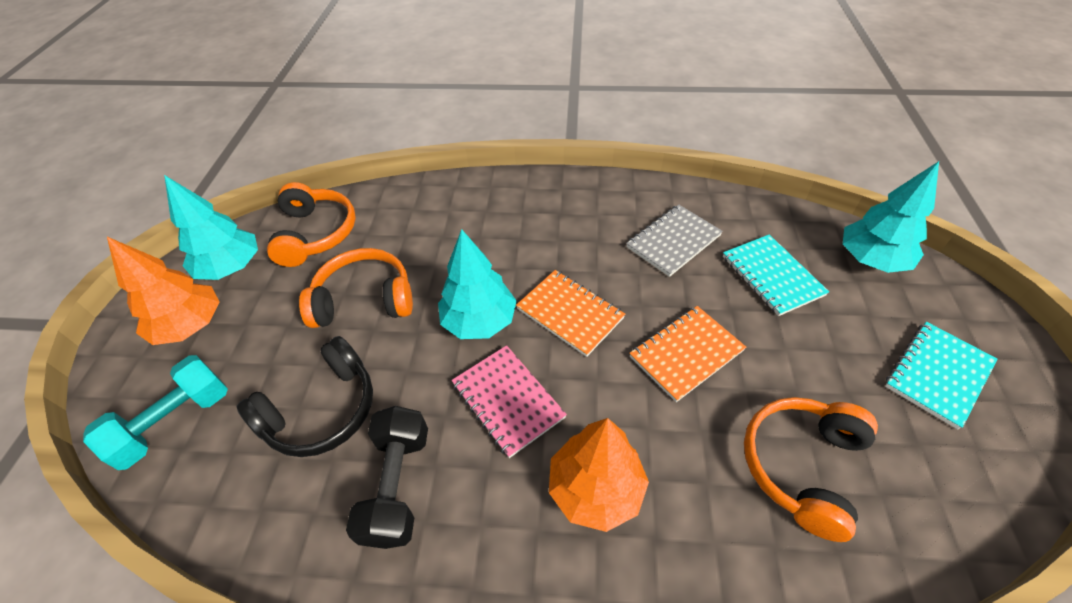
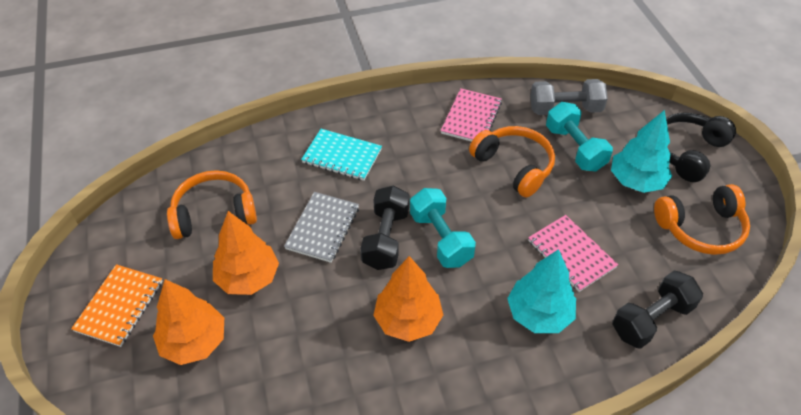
black dumbbell: [346,406,428,549] = 1 -> [360,186,410,270] [612,271,703,349] = 2
grey dumbbell: none = 0 -> [530,79,608,115] = 1
orange notebook: [516,270,625,357] [629,306,746,402] = 2 -> [71,264,163,347] = 1
orange tree: [107,237,220,345] [549,418,649,532] = 2 -> [153,279,224,365] [213,211,279,295] [373,256,443,342] = 3
pink notebook: [452,345,567,458] = 1 -> [441,88,502,142] [528,215,618,292] = 2
turquoise dumbbell: [83,355,228,470] = 1 -> [410,188,476,268] [546,102,613,172] = 2
turquoise notebook: [723,234,829,316] [885,322,997,429] = 2 -> [301,129,382,181] = 1
turquoise tree: [164,175,258,280] [438,229,517,339] [843,161,939,273] = 3 -> [507,249,576,333] [611,110,672,193] = 2

